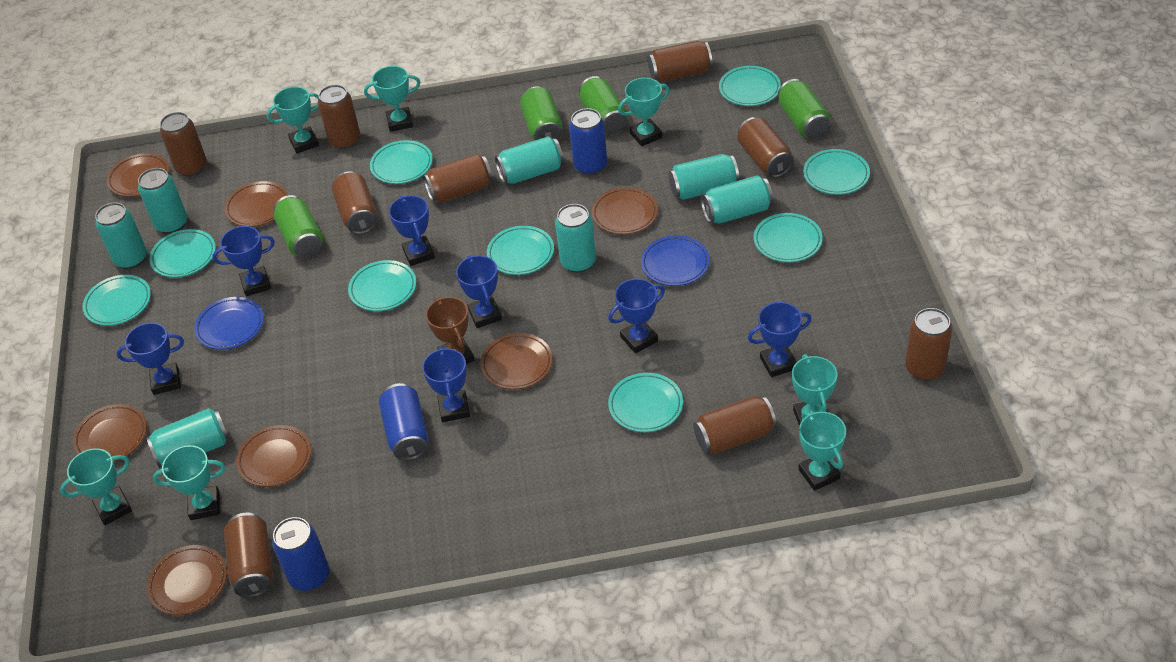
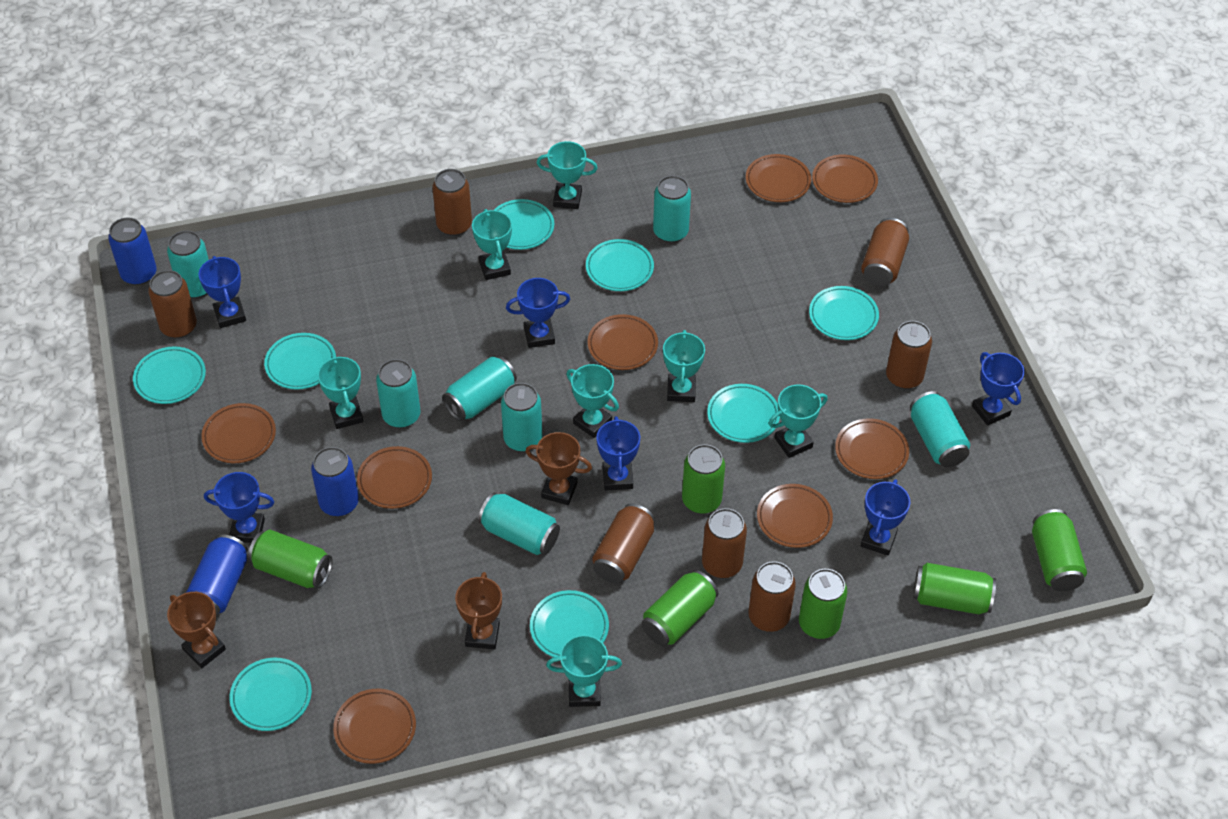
blue plate: [194,297,264,350] [641,235,710,286] = 2 -> none = 0
blue trophy: [116,323,184,395] [212,226,275,297] [389,195,435,266] [422,347,470,422] [456,255,502,328] [608,278,665,354] [748,302,812,377] = 7 -> [198,256,246,328] [204,472,274,543] [506,278,570,348] [596,416,640,491] [861,479,910,556] [972,352,1025,426] = 6
brown can: [160,112,207,177] [223,513,273,598] [318,84,360,149] [332,171,377,234] [423,154,493,202] [648,41,713,82] [693,396,776,454] [737,117,794,178] [905,308,952,381] = 9 -> [148,270,197,339] [432,169,472,236] [592,504,655,583] [702,508,747,578] [748,561,796,632] [861,218,909,286] [886,321,932,389] = 7
brown plate: [73,404,147,462] [106,153,169,197] [146,545,227,615] [224,181,288,227] [236,425,311,487] [480,333,553,389] [592,187,658,235] = 7 -> [201,403,276,463] [333,689,416,764] [357,446,432,509] [587,314,658,370] [746,154,811,202] [757,484,833,548] [812,155,878,203] [835,418,909,479] = 8
brown trophy: [426,297,474,364] = 1 -> [167,592,226,668] [455,572,502,649] [525,432,592,505] = 3
green can: [274,195,323,258] [520,86,563,141] [579,76,628,134] [778,79,830,138] = 4 -> [248,530,333,589] [642,570,718,646] [682,444,725,514] [799,569,847,639] [913,563,996,614] [1032,509,1087,591] = 6
turquoise plate: [82,275,151,326] [149,229,216,277] [348,260,416,311] [370,140,433,184] [487,226,554,275] [608,373,683,432] [719,66,781,106] [754,213,823,262] [803,149,870,195] = 9 -> [133,346,206,404] [230,658,312,731] [264,333,336,390] [494,199,554,250] [530,590,609,657] [586,239,654,291] [707,384,780,443] [809,286,879,340] = 8

